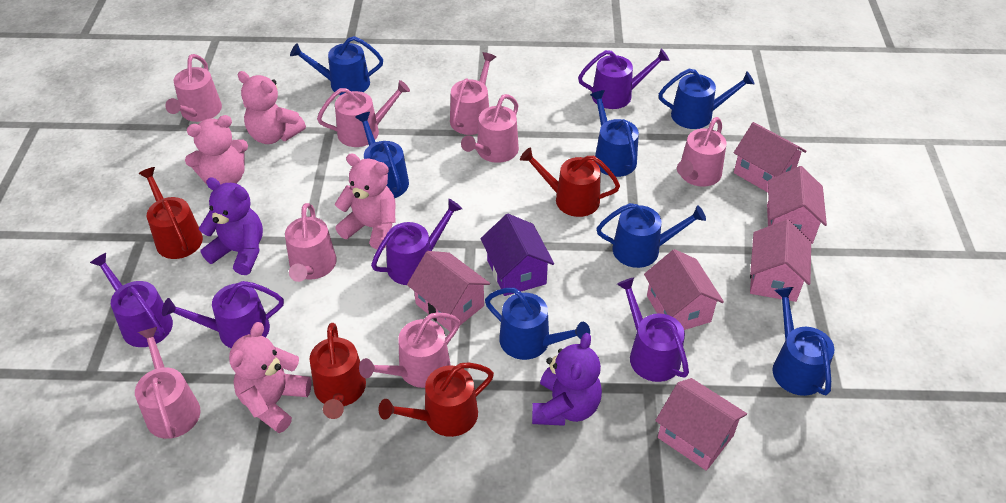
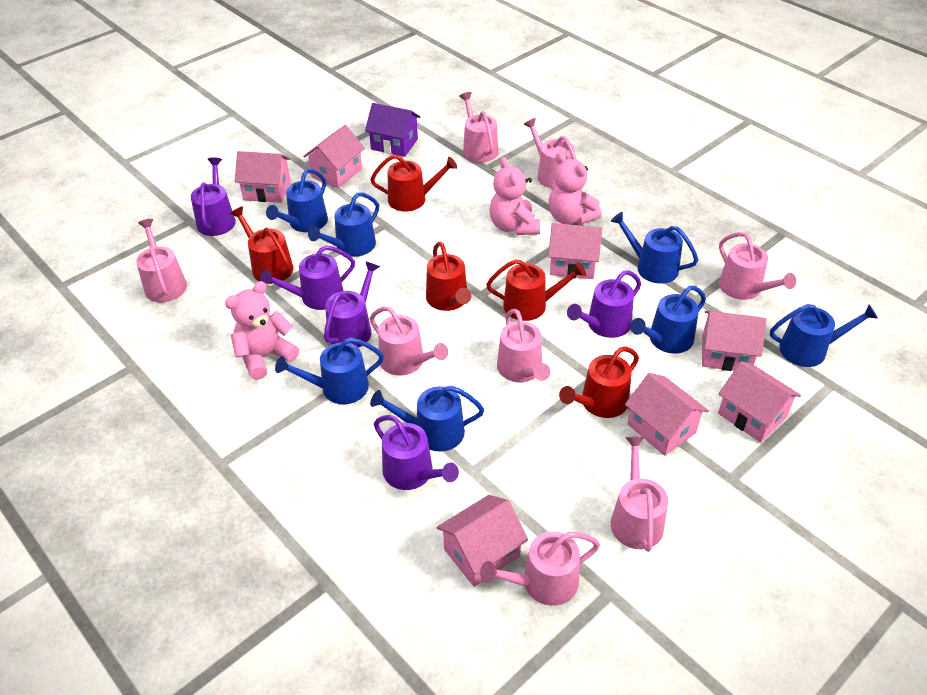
pink house: [407,251,490,332] [644,249,724,330] [655,378,747,471] [734,122,807,192] [750,220,811,302] [767,166,827,244] = 6 -> [235,151,291,203] [303,125,365,188] [436,495,528,587] [548,223,602,279] [625,373,709,456] [702,311,767,371] [718,361,801,442] = 7
pink teddy bear: [185,115,248,185] [229,322,312,433] [237,71,306,144] [335,154,396,249] = 4 -> [225,281,299,380] [489,157,540,235] [548,152,602,225] = 3
purple teddy bear: [199,177,263,275] [532,333,602,426] = 2 -> none = 0
red watering can: [138,167,203,259] [309,323,366,419] [378,362,494,437] [520,148,620,217] = 4 -> [230,206,293,284] [370,154,457,211] [426,242,471,311] [486,259,586,321] [559,347,639,418] = 5

